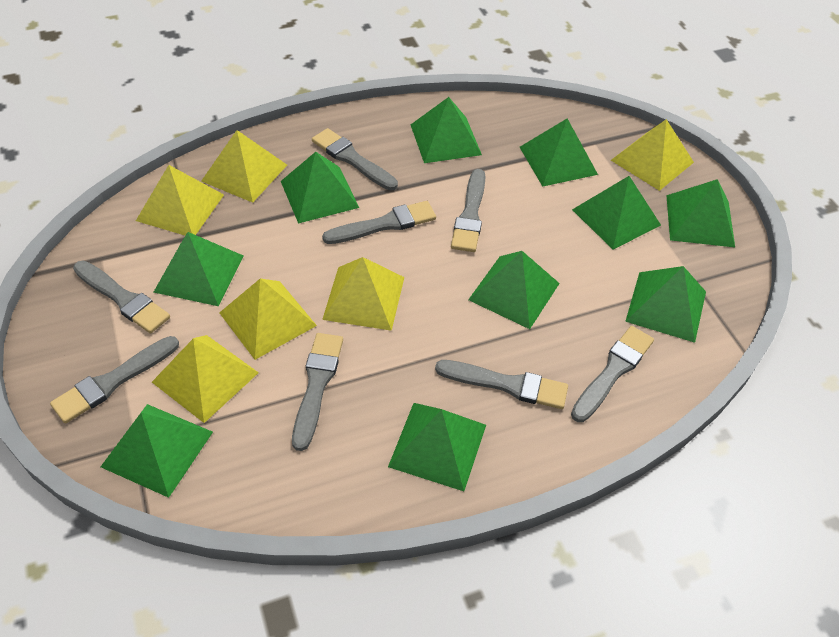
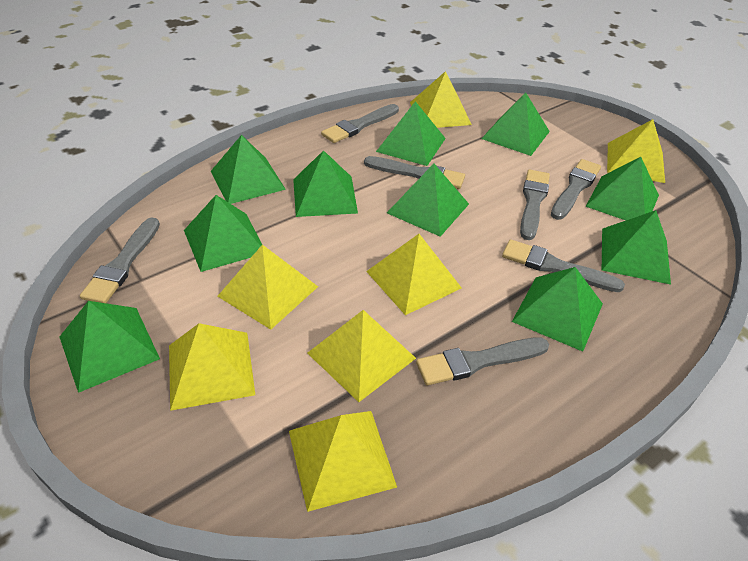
grey brush: [50,336,179,423] [73,261,170,333] [292,333,343,451] [312,128,398,190] [322,201,436,244] [435,360,568,409] [451,169,486,252] [571,326,654,422] = 8 -> [80,217,160,303] [321,104,399,143] [364,156,465,189] [416,337,549,385] [502,239,625,292] [520,170,550,240] [551,159,601,220] = 7
yellow pyramid: [136,165,224,236] [152,335,259,423] [201,130,287,203] [219,278,317,360] [322,257,404,331] [611,119,694,191] = 6 -> [169,323,255,411] [217,245,318,330] [289,411,397,512] [307,310,416,402] [366,234,462,315] [410,71,472,128] [607,119,665,183] = 7

